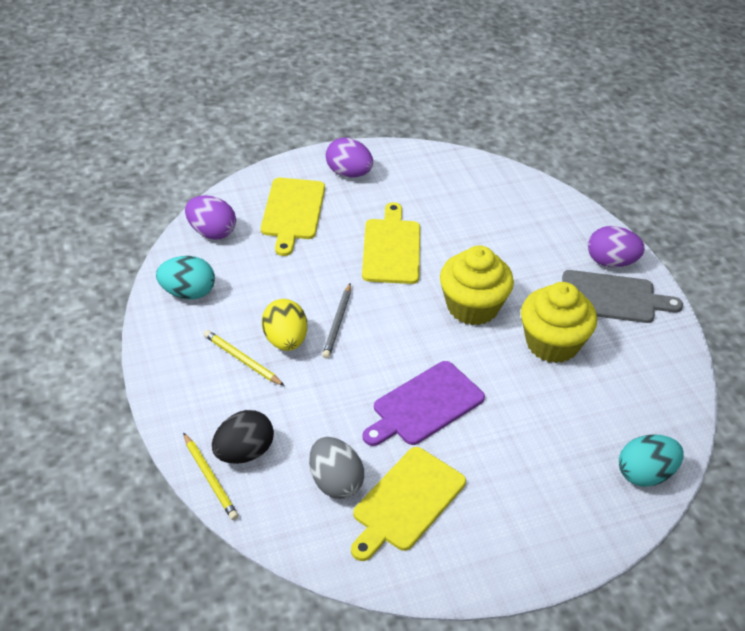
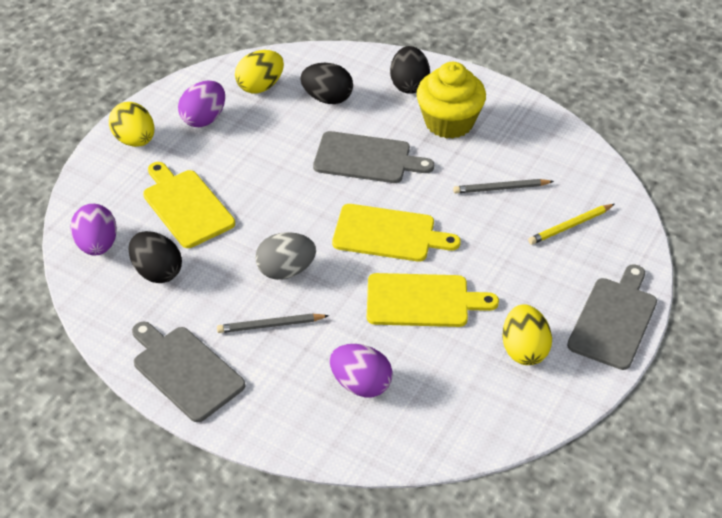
black egg: [212,410,274,464] = 1 -> [129,231,182,283] [300,63,353,104] [390,46,430,94] = 3
grey cutting board: [562,270,683,323] = 1 -> [132,322,245,422] [313,131,434,183] [567,264,657,370] = 3
grey pencil: [322,283,351,359] = 1 -> [217,313,329,333] [453,179,554,193] = 2
purple cutting board: [363,361,485,446] = 1 -> none = 0
turquoise egg: [156,256,215,300] [619,434,684,487] = 2 -> none = 0
yellow cupcake: [440,246,514,325] [521,282,597,363] = 2 -> [417,62,486,139] = 1
yellow egg: [262,299,307,351] = 1 -> [109,102,154,147] [235,50,284,94] [502,304,552,365] = 3
yellow pencil: [183,432,239,520] [204,330,285,386] = 2 -> [528,204,615,245] = 1

